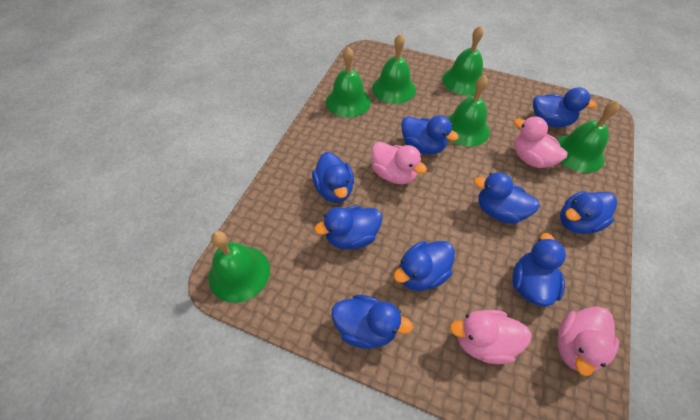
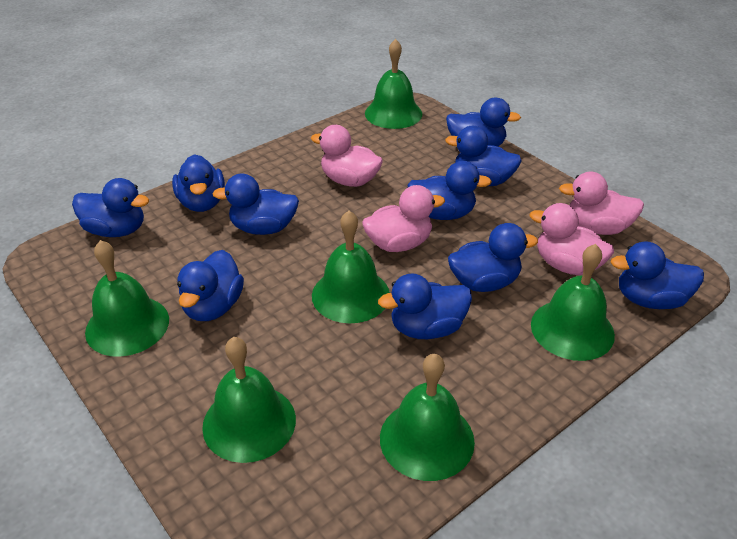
blue duck: [312,152,354,203] [314,206,382,249] [332,295,413,349] [393,241,455,291] [401,115,459,154] [474,172,540,224] [512,233,566,307] [533,87,597,127] [560,191,617,234] = 9 -> [72,178,149,237] [172,154,225,212] [177,250,244,321] [212,173,299,235] [378,273,472,339] [407,161,492,220] [445,126,522,186] [446,98,521,146] [448,223,538,292] [611,241,704,309] = 10

